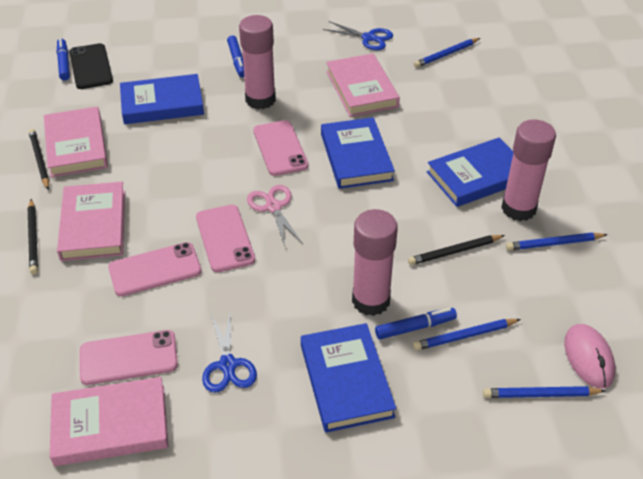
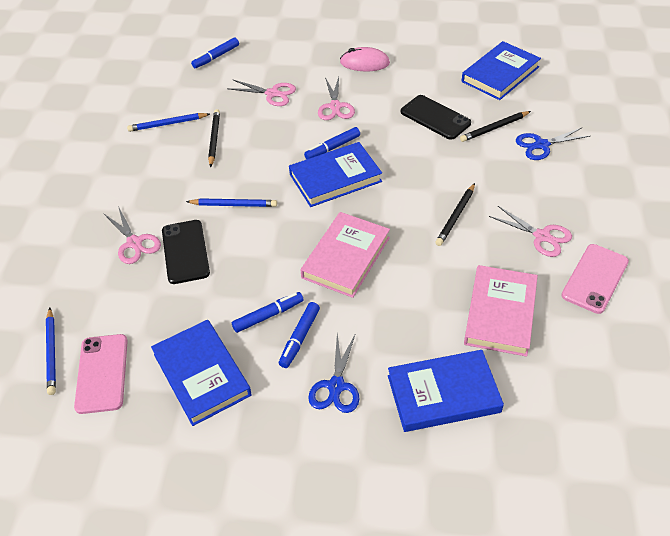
black phone: [69,43,113,89] = 1 -> [162,220,210,284] [401,95,471,140] = 2
blue marker: [57,38,70,81] [227,36,244,77] [375,308,457,339] = 3 -> [191,37,239,68] [232,292,304,333] [279,302,320,368] [304,127,360,159] = 4
blue pencil: [413,319,521,351] [414,38,480,68] [483,386,605,398] [506,233,608,251] = 4 -> [46,308,56,395] [127,113,210,132] [186,198,277,207] = 3
pink book: [44,107,108,177] [50,377,168,466] [57,182,125,261] [326,53,400,117] = 4 -> [300,212,390,298] [464,265,538,357] = 2
pink glue stick: [239,15,276,109] [352,209,398,316] [501,119,556,221] = 3 -> none = 0
pink phone: [80,330,178,385] [108,242,202,296] [196,205,255,272] [253,120,309,176] = 4 -> [74,334,128,414] [562,244,629,314] = 2
pink scissors: [247,185,303,249] = 1 -> [103,206,161,264] [227,79,296,106] [318,77,355,120] [489,206,572,257] = 4

